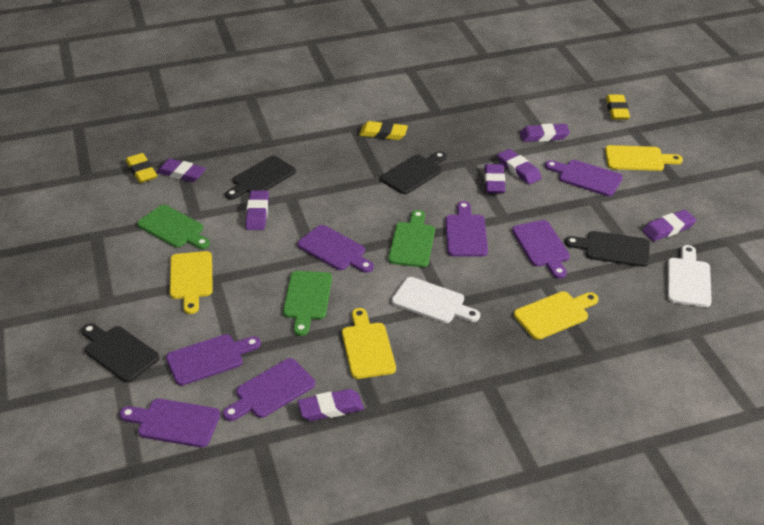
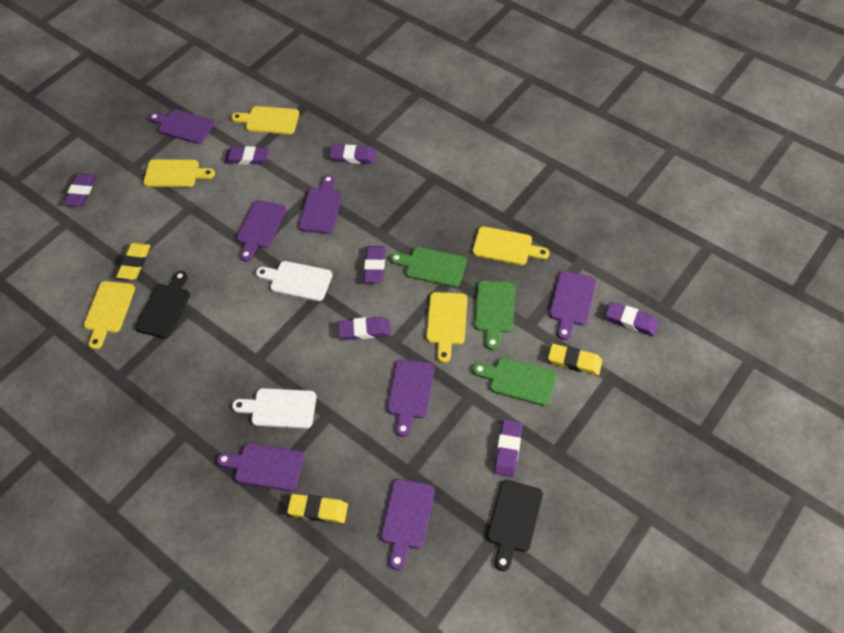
black cutting board: [81,323,160,382] [225,156,296,200] [381,151,446,194] [565,231,650,267] = 4 -> [135,271,190,338] [487,480,543,571] = 2
yellow cutting board: [170,251,213,314] [342,308,396,379] [514,291,598,340] [605,145,683,171] = 4 -> [84,281,135,350] [143,159,215,187] [231,106,299,134] [426,292,467,363] [472,226,550,265] = 5

